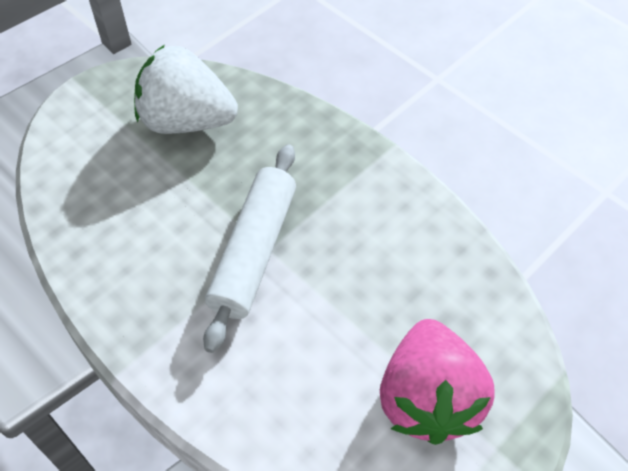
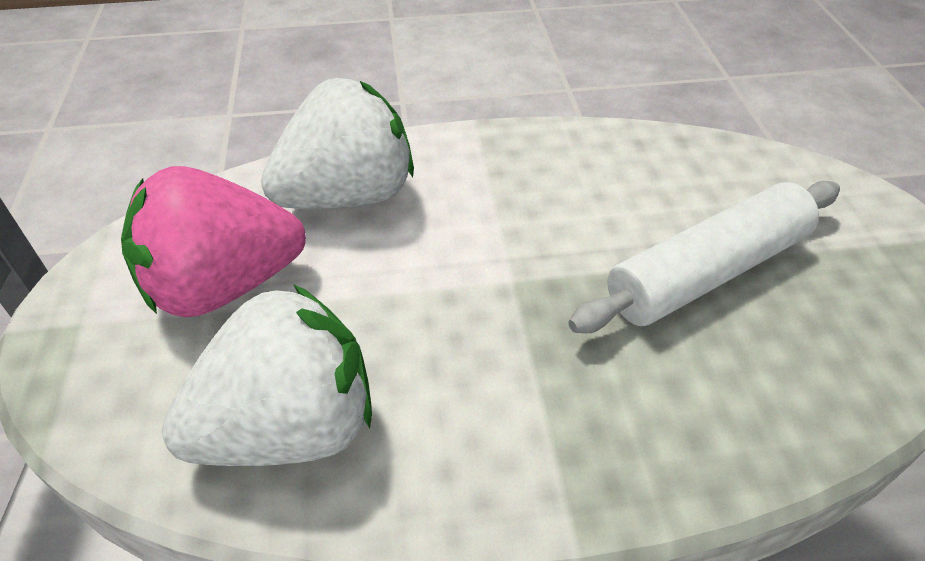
white strawberry: [134,45,238,134] = 1 -> [162,284,372,466] [261,78,414,209] = 2

